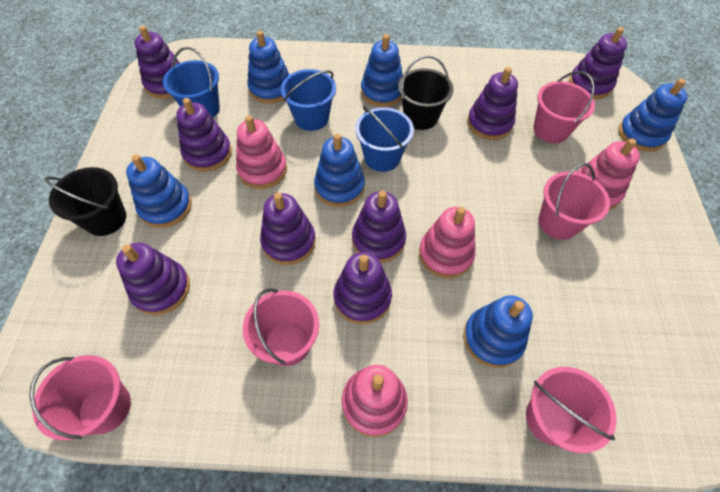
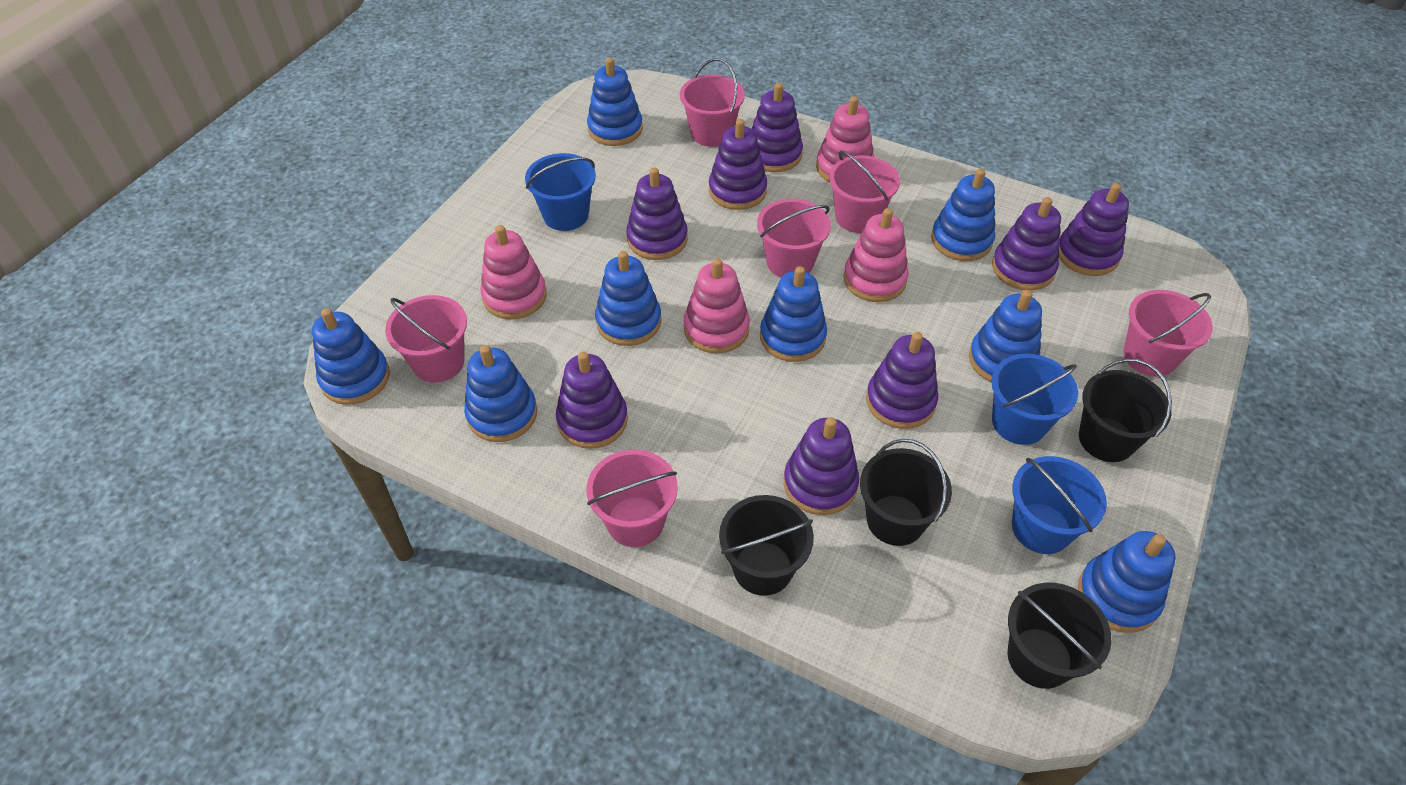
black bucket: [45,167,126,236] [398,55,453,130] = 2 -> [719,495,814,596] [860,439,952,546] [1008,583,1111,689] [1079,359,1172,462] = 4
blue stacking toy: [126,155,192,228] [247,31,290,104] [314,134,365,207] [361,34,403,107] [463,295,533,368] [618,79,688,152] = 6 -> [312,308,390,405] [464,345,537,442] [587,58,643,146] [595,251,661,346] [760,266,827,362] [931,169,995,261] [969,290,1042,382] [1078,531,1176,633] = 8
pink bucket: [29,355,131,441] [243,288,319,366] [526,367,617,453] [533,71,595,143] [539,163,610,240] = 5 -> [385,295,467,383] [586,449,678,547] [680,58,745,147] [757,199,831,277] [829,151,900,233] [1124,290,1213,377] = 6

